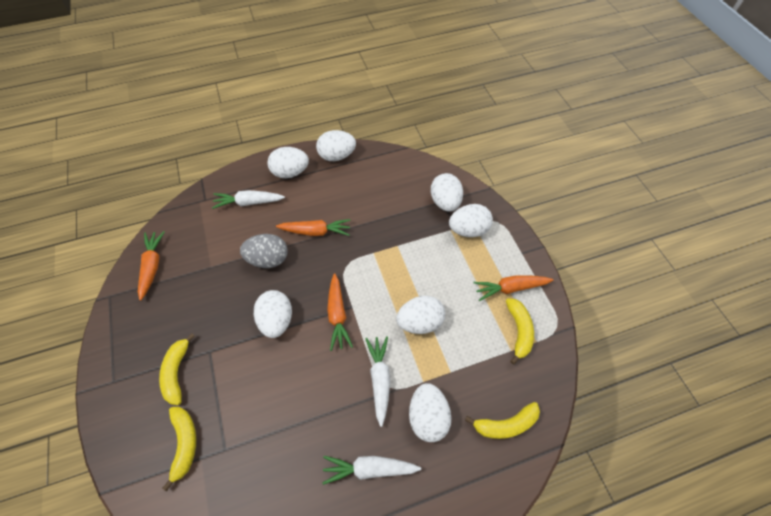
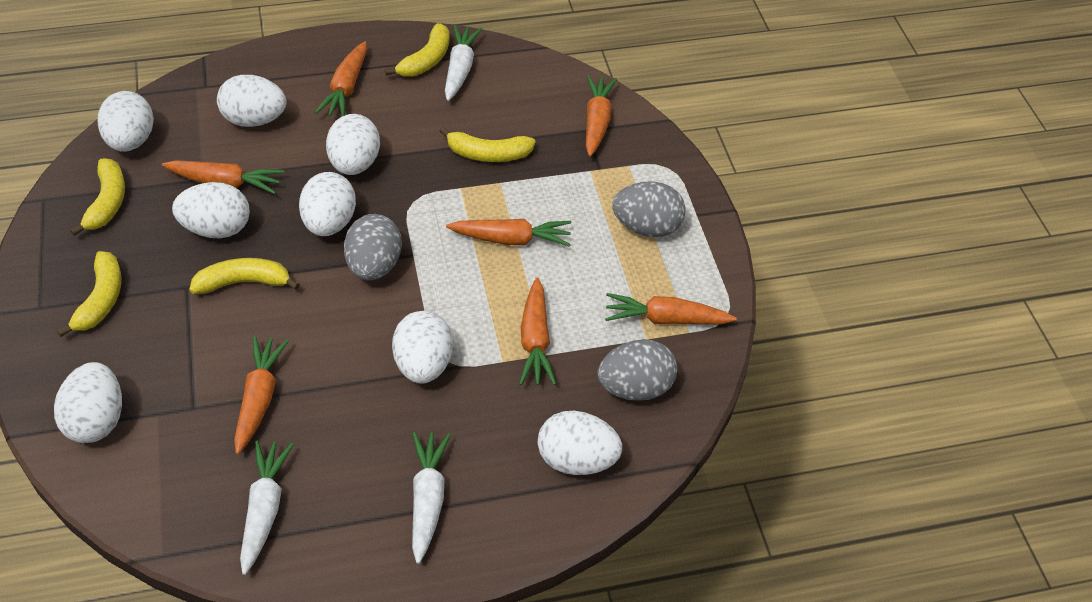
grey egg: [240,234,288,268] = 1 -> [344,214,402,280] [597,339,677,401] [612,181,686,237] = 3
orange carrot: [138,231,165,301] [276,219,350,236] [327,273,353,351] [474,276,553,301] = 4 -> [162,160,284,194] [234,336,289,454] [315,41,367,116] [446,219,571,247] [519,278,556,385] [586,75,617,157] [605,293,737,324] = 7
white egg: [254,290,292,338] [267,147,309,178] [316,130,356,161] [396,296,445,334] [409,383,452,442] [431,173,463,212] [449,204,493,237] = 7 -> [54,362,122,443] [97,91,154,152] [172,182,250,238] [217,75,286,127] [299,172,356,236] [326,114,380,175] [392,311,453,384] [538,411,622,475] = 8
yellow banana: [159,333,195,405] [162,407,196,491] [465,402,540,439] [506,298,534,365] = 4 -> [57,251,122,337] [70,158,125,236] [189,258,300,294] [385,23,450,77] [440,127,535,162] = 5

